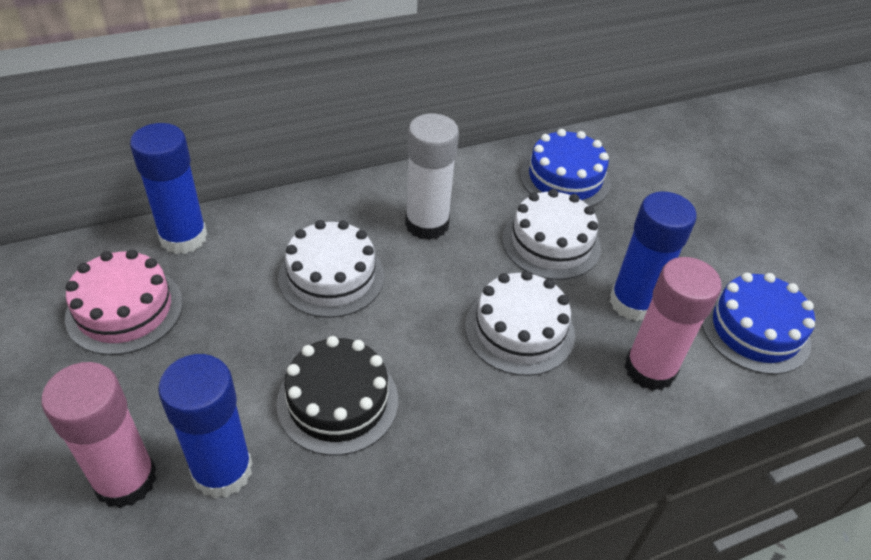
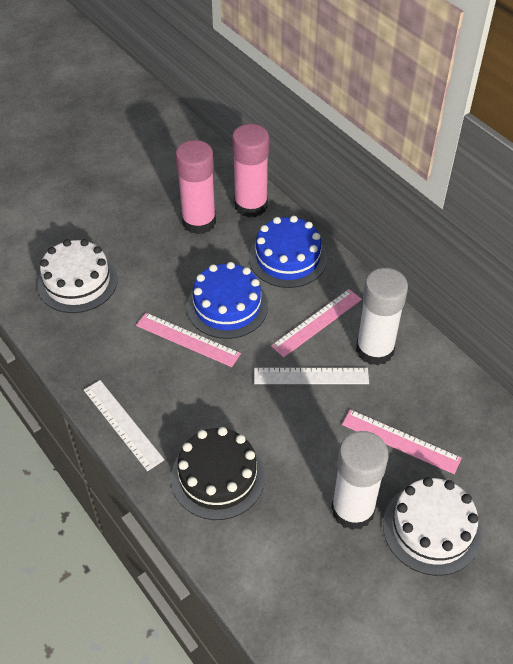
blue glue stick: [130,123,207,254] [158,354,253,499] [610,191,697,321] = 3 -> none = 0
pink cake: [65,249,183,355] = 1 -> none = 0
pink ruler: none = 0 -> [136,313,241,367] [271,289,362,357] [342,409,462,474] = 3
white cake: [278,220,384,318] [465,271,575,376] [502,189,601,280] = 3 -> [37,239,118,313] [383,477,482,576] = 2
white glue stick: [405,113,459,240] = 1 -> [331,431,389,530] [356,268,408,366] = 2
white ruler: none = 0 -> [84,380,165,471] [254,368,369,384] = 2

